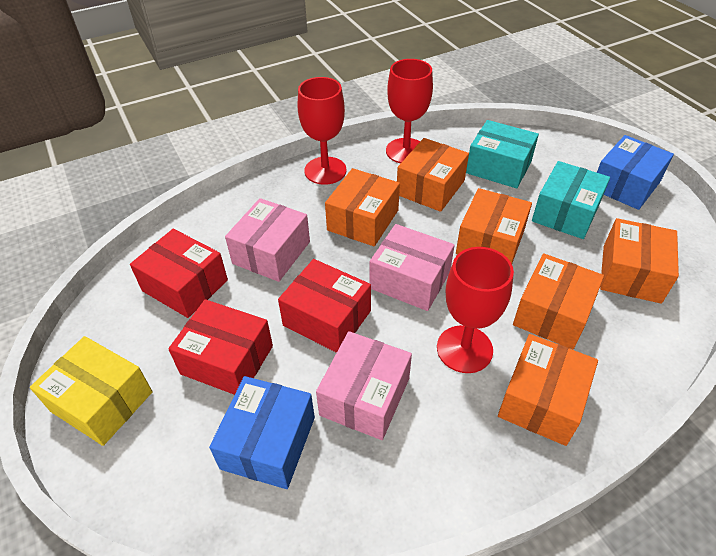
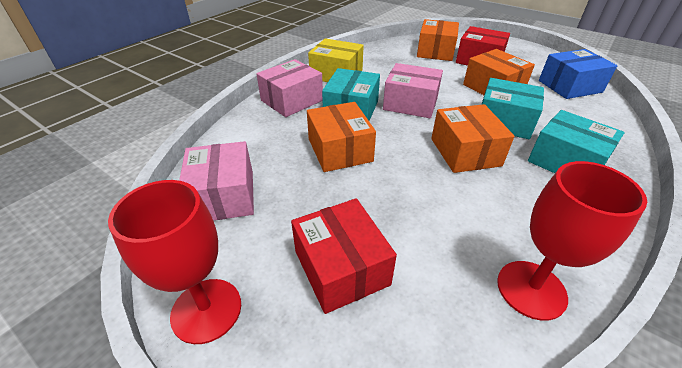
blue box: [209,376,315,489] [597,135,674,210] = 2 -> [539,49,618,99] = 1
orange box: [325,168,400,246] [397,138,469,212] [456,188,532,264] [498,334,598,446] [513,253,604,349] [600,218,679,304] = 6 -> [307,102,376,172] [417,19,459,61] [431,104,515,173] [463,49,535,95] = 4
red box: [130,229,228,318] [168,299,273,395] [278,259,371,353] = 3 -> [291,198,397,314] [456,26,510,66] = 2
red goblet: [298,77,346,185] [386,59,433,163] [437,247,514,373] = 3 -> [108,180,241,344] [497,161,647,321] = 2
turquoise box: [466,120,539,188] [532,161,610,239] = 2 -> [322,68,380,121] [482,78,544,139] [528,110,625,173] = 3

